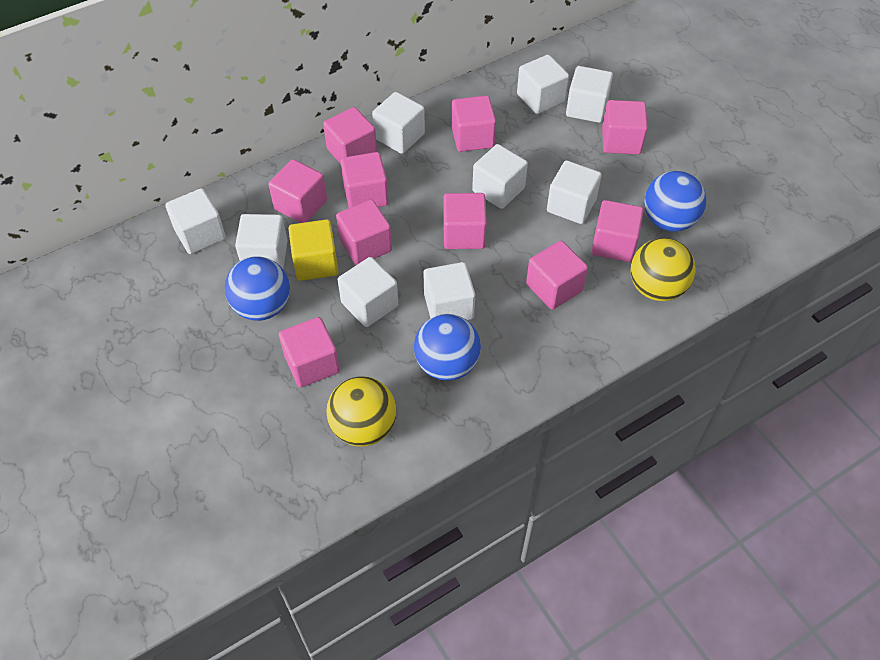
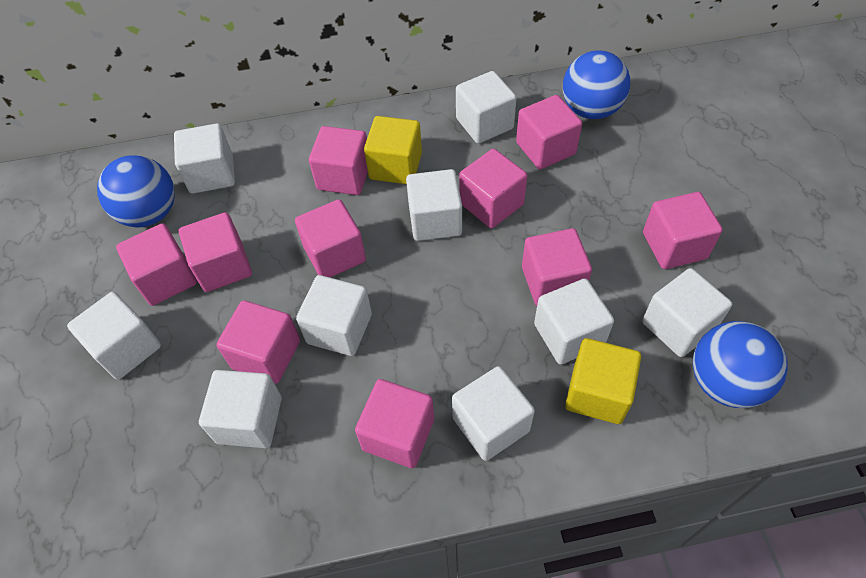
yellow ball: [326,376,396,447] [631,238,696,301] = 2 -> none = 0
yellow cube: [288,219,339,281] = 1 -> [364,116,422,184] [565,338,641,424] = 2

